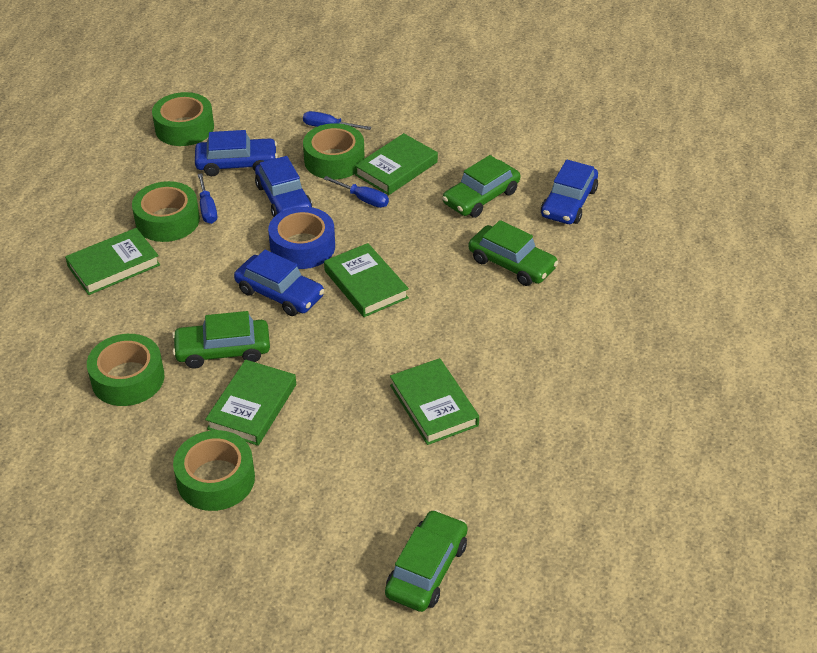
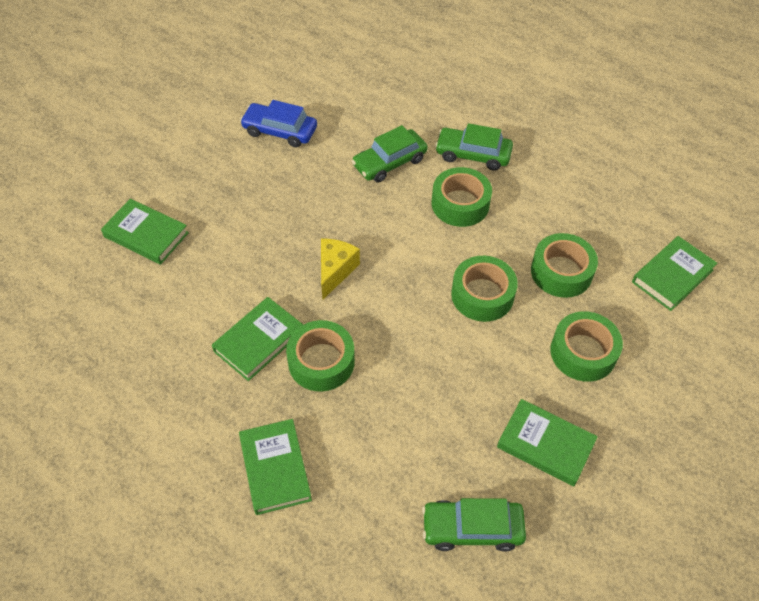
blue car: [195,130,278,176] [234,250,324,316] [255,156,312,217] [541,160,598,224] = 4 -> [240,100,317,148] = 1
blue screwdriver: [198,173,217,224] [303,111,372,130] [323,176,389,208] = 3 -> none = 0
blue tape: [268,207,335,269] = 1 -> none = 0
green car: [172,311,270,369] [385,510,468,612] [443,155,520,218] [469,220,558,286] = 4 -> [352,125,428,183] [422,498,526,552] [435,123,513,171] = 3
yellow cheese: none = 0 -> [321,238,360,299] = 1

